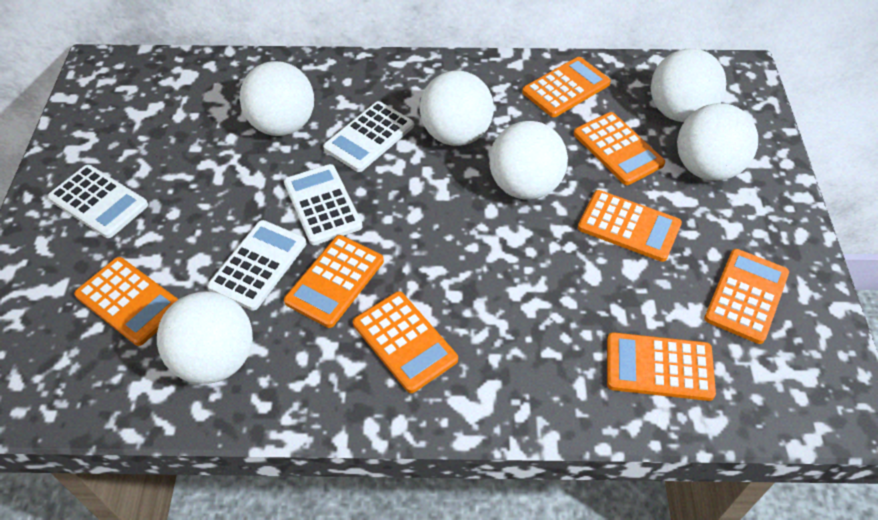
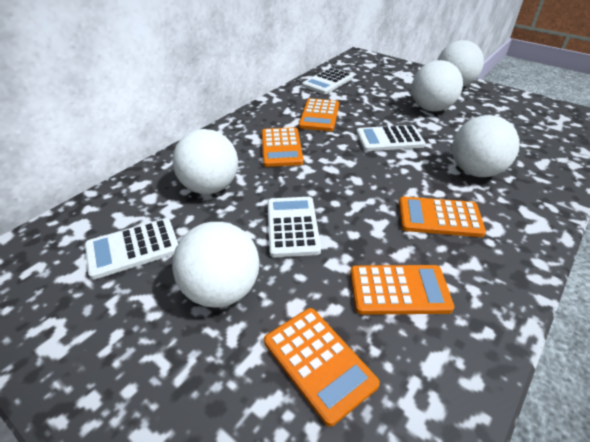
orange calculator: [74,257,179,346] [284,235,384,328] [353,291,458,393] [522,57,611,117] [574,112,665,185] [578,190,682,262] [607,332,716,401] [704,249,789,344] = 8 -> [262,127,304,167] [264,308,380,427] [299,98,339,131] [350,265,455,315] [399,197,486,237] = 5
white ball: [157,291,253,384] [239,61,314,136] [420,70,494,146] [489,121,568,200] [651,48,726,122] [677,103,758,181] = 6 -> [172,129,238,194] [172,222,259,307] [411,60,463,112] [437,40,484,87] [452,115,520,177] = 5

